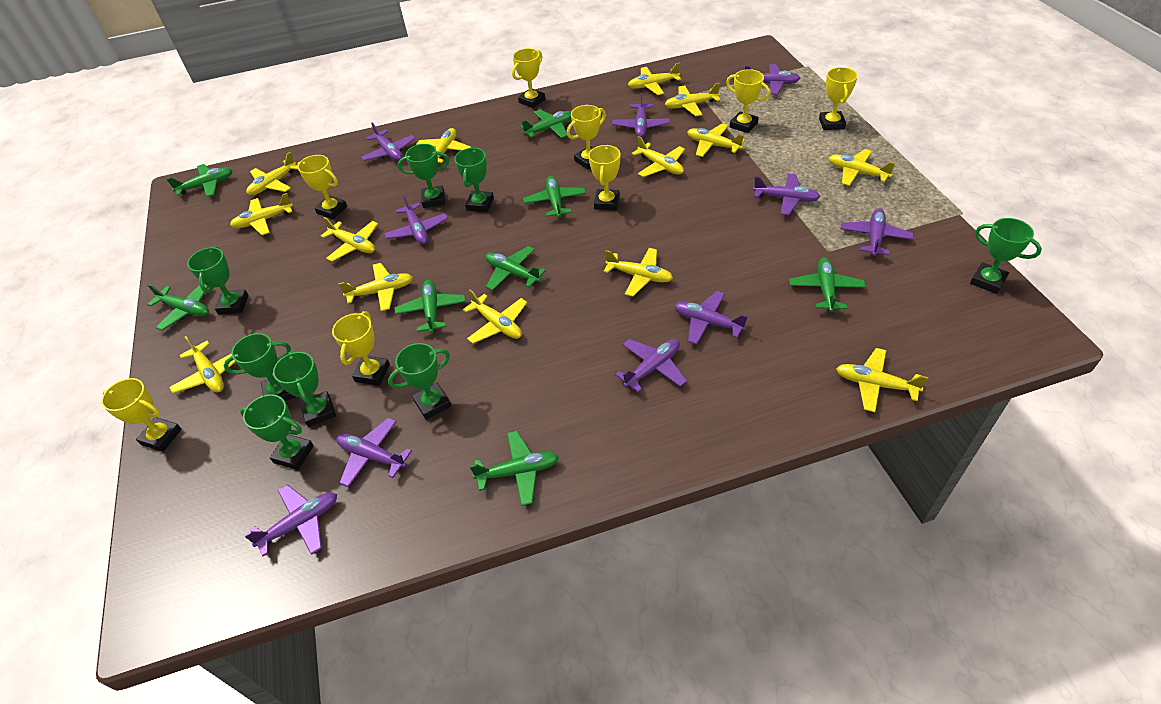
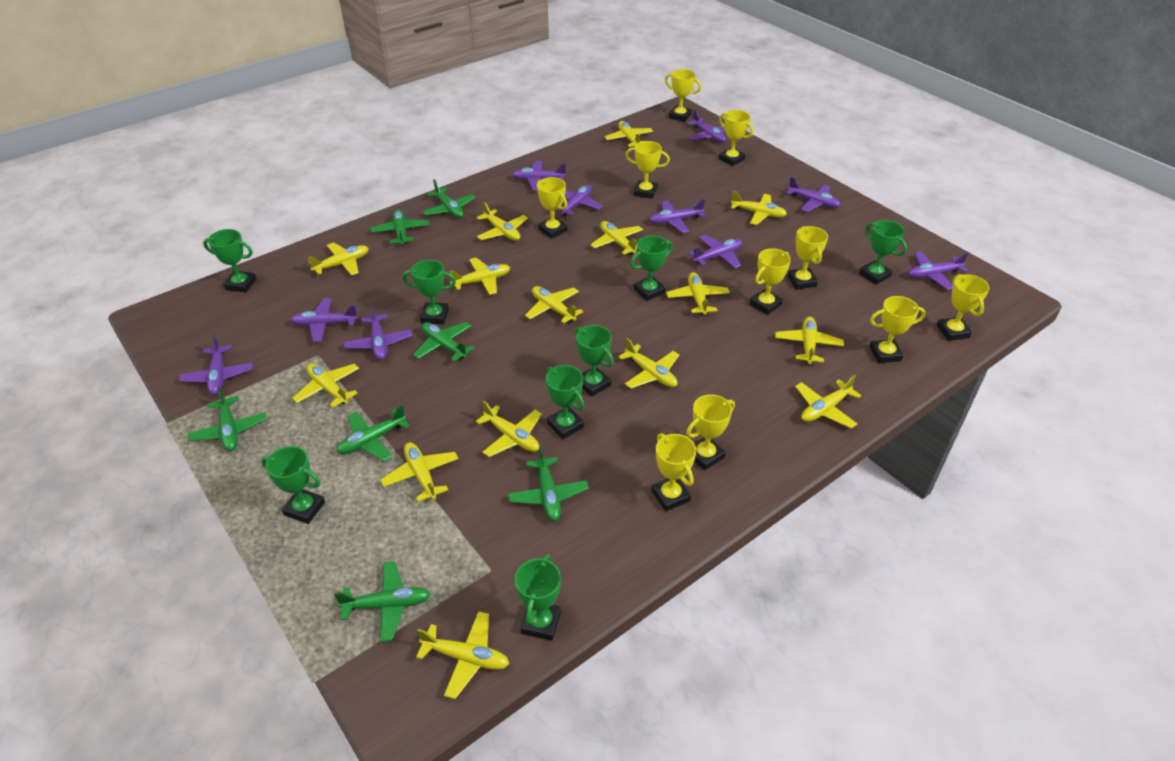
green plane: [147,284,209,331] [166,164,233,197] [395,280,466,333] [470,431,559,506] [485,246,546,291] [520,109,571,138] [523,176,586,218] [789,257,866,312] = 8 -> [188,387,267,451] [334,561,430,642] [336,405,410,461] [370,209,429,246] [413,322,475,362] [422,179,476,218] [508,446,589,521] = 7
yellow plane: [169,336,235,393] [230,193,293,235] [246,152,298,195] [321,217,378,262] [338,263,413,311] [416,128,471,163] [463,289,527,344] [603,248,673,297] [628,63,681,95] [632,136,685,177] [665,83,721,116] [687,123,745,157] [829,149,896,186] [836,348,928,412] = 14 -> [292,363,359,408] [308,243,369,276] [381,442,459,502] [416,611,509,699] [449,258,510,295] [476,202,528,241] [476,400,542,457] [525,286,583,323] [590,221,643,255] [605,121,653,147] [618,338,679,389] [666,272,730,315] [730,191,787,225] [775,317,844,364] [795,375,861,428] = 15
yellow trophy: [101,378,182,452] [297,155,348,219] [332,311,390,385] [512,48,545,108] [567,105,606,170] [588,145,620,210] [726,69,770,133] [819,67,858,130] = 8 -> [537,177,567,239] [625,141,670,199] [651,433,696,511] [665,69,701,122] [686,394,735,470] [719,110,753,166] [750,248,791,315] [788,226,828,290] [869,296,926,363] [937,274,990,341] = 10

